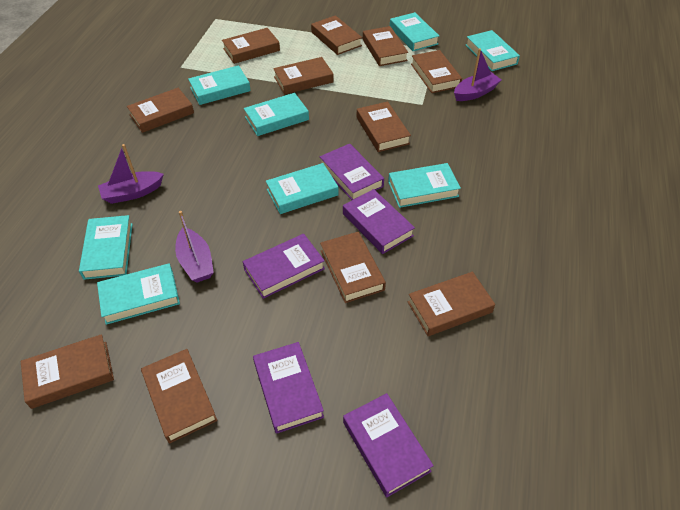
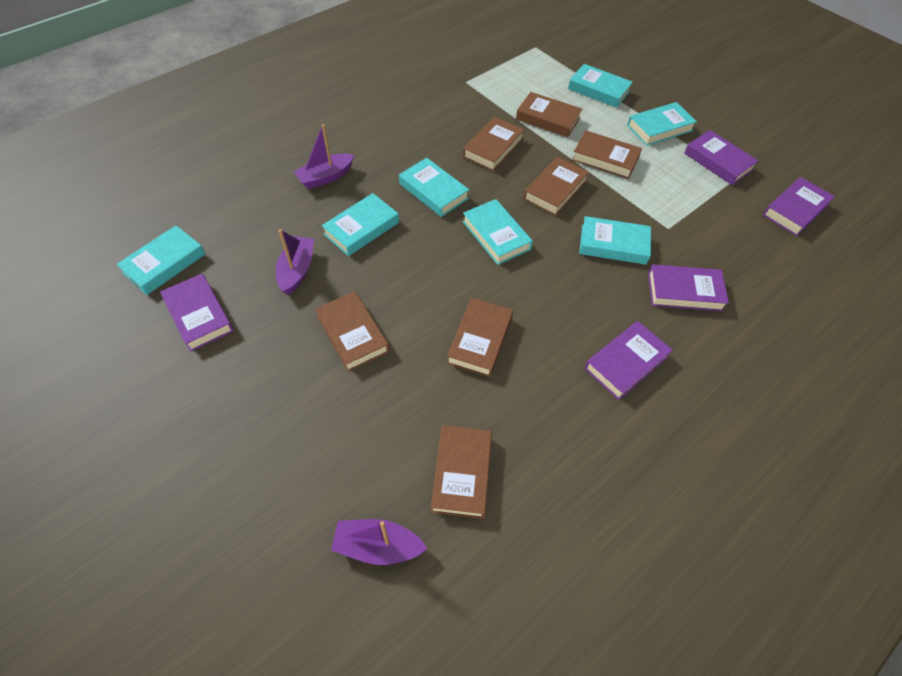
brown book: [21,334,114,409] [127,88,194,133] [141,349,217,443] [222,28,280,64] [273,57,334,95] [311,15,362,55] [320,232,386,303] [357,101,411,152] [363,26,408,66] [408,272,495,336] [411,50,462,93] = 11 -> [315,291,389,372] [431,425,492,519] [447,298,513,377] [463,117,524,171] [516,92,582,137] [524,157,589,216] [572,130,642,179] = 7
turquoise book: [79,215,133,280] [97,263,180,325] [188,65,251,105] [244,93,309,136] [266,163,338,214] [388,163,461,208] [390,12,439,51] [466,30,520,71] = 8 -> [116,225,205,295] [322,193,399,256] [399,158,469,217] [463,199,533,265] [568,64,633,108] [579,216,651,265] [627,102,697,146] = 7

